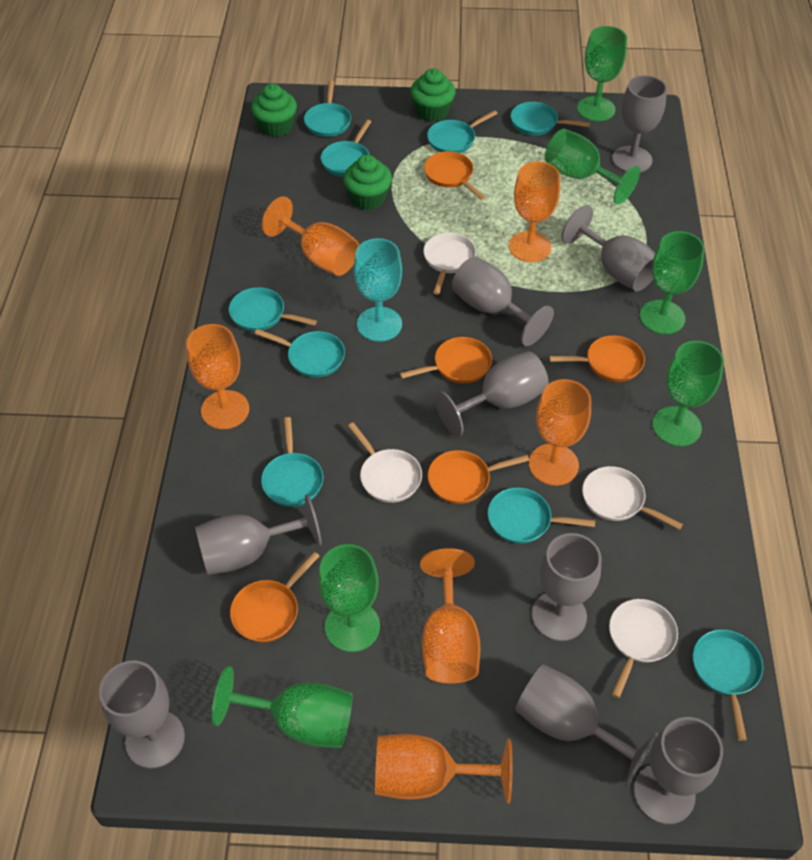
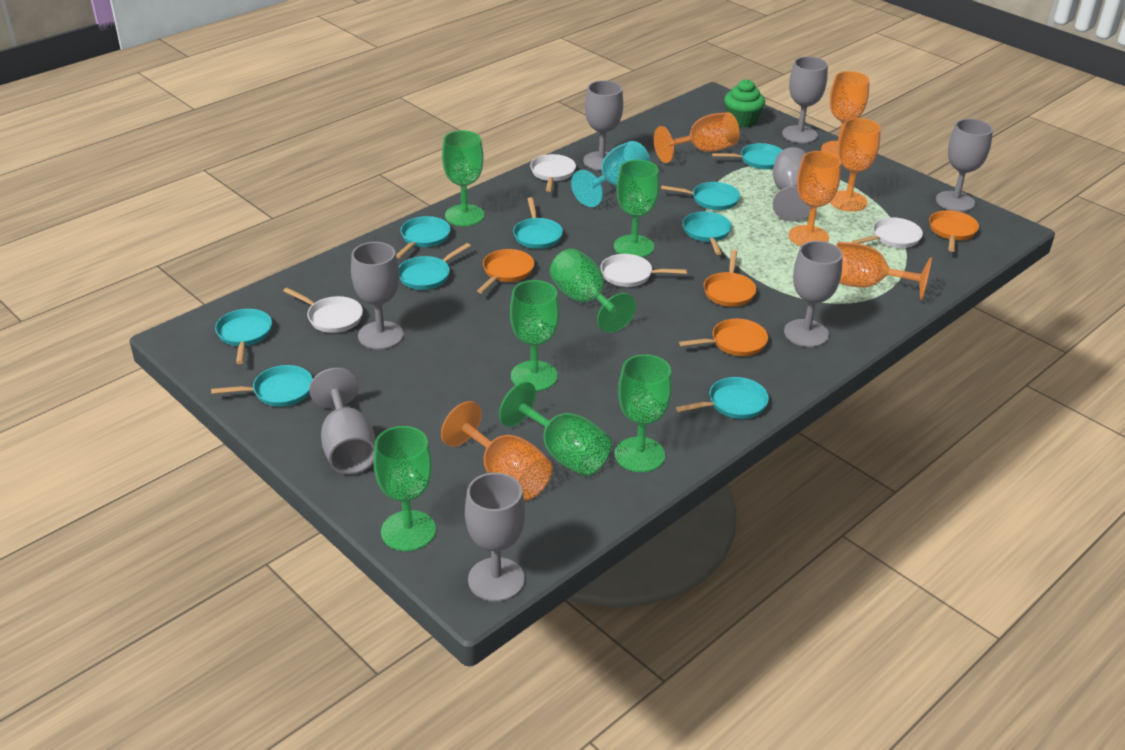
green cupcake: [251,84,297,137] [343,155,392,210] [410,68,456,122] = 3 -> [724,79,765,127] = 1
green goblet: [212,666,352,748] [318,544,380,652] [545,129,640,205] [577,26,627,121] [640,231,705,334] [652,341,724,446] = 6 -> [373,426,436,551] [442,130,485,226] [499,382,612,476] [510,280,559,391] [550,248,636,333] [614,160,659,257] [615,354,672,472] = 7
grey goblet: [99,660,185,768] [195,494,322,575] [435,351,549,437] [452,256,554,346] [515,664,658,787] [532,533,602,641] [562,205,655,291] [612,75,667,172] [634,717,723,824] = 9 -> [309,368,375,474] [351,242,404,350] [465,473,525,602] [583,80,623,171] [773,147,811,222] [782,56,828,143] [784,241,843,347] [936,119,993,212] = 8
orange pan: [230,552,319,642] [399,337,492,384] [424,151,486,200] [428,450,529,504] [549,335,645,382] = 5 -> [477,249,534,293] [679,319,768,356] [704,250,756,307] [929,210,979,252] = 4

